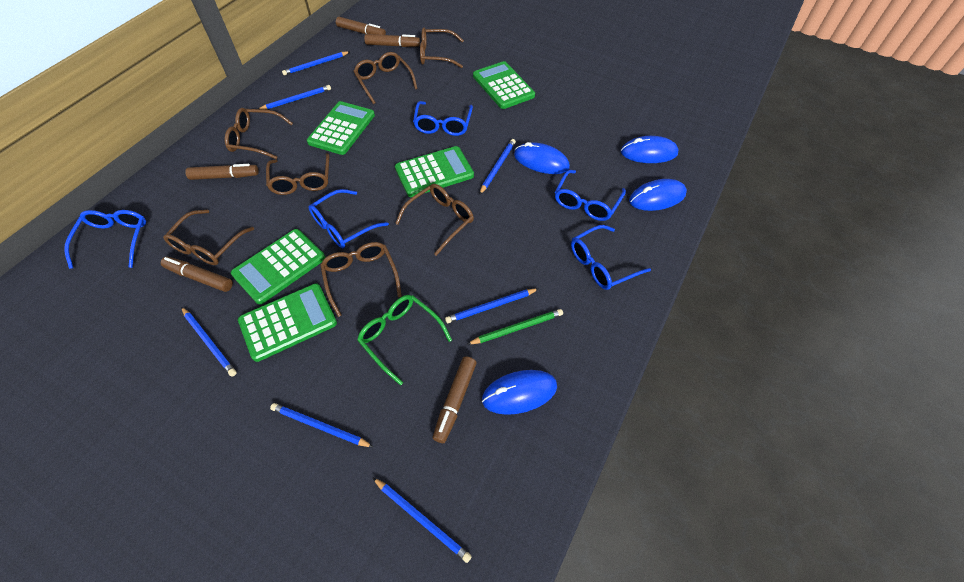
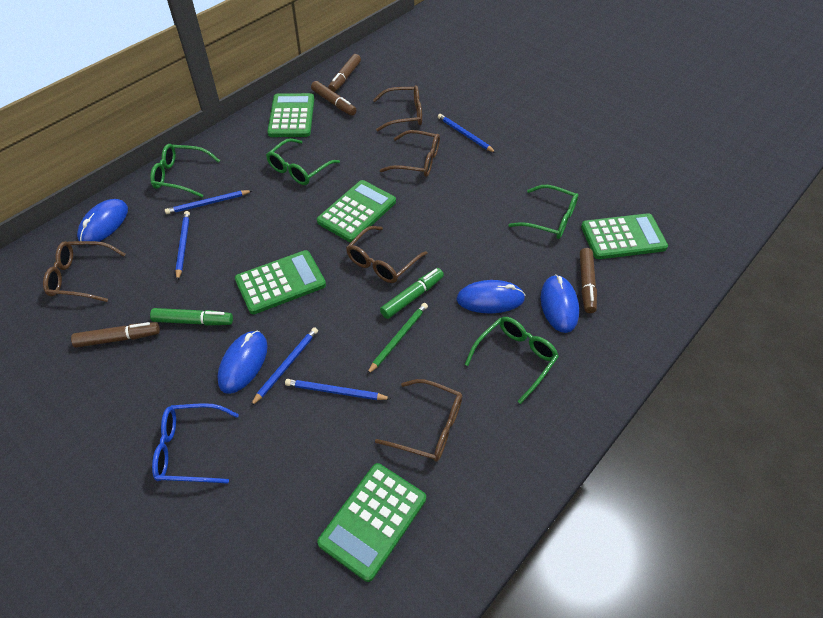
blue glasses: [64,210,146,269] [309,189,389,248] [413,101,473,136] [555,170,626,221] [571,225,651,290] = 5 -> [152,403,239,483] = 1
blue pencil: [181,307,237,376] [258,85,331,110] [270,403,373,447] [282,51,350,75] [373,478,472,563] [445,289,538,323] [479,139,516,195] = 7 -> [165,190,253,214] [175,211,190,281] [251,327,318,406] [285,379,391,400] [438,114,496,153] = 5
brown glasses: [163,210,254,265] [225,108,293,159] [266,153,329,195] [320,242,402,317] [353,52,418,104] [395,184,474,256] [420,27,464,68] = 7 -> [43,241,126,302] [346,226,428,283] [373,85,422,131] [375,379,462,462] [380,130,440,177] = 5
brown marker: [161,257,233,292] [185,164,259,180] [336,17,386,35] [364,34,420,47] [433,356,477,443] = 5 -> [71,322,160,348] [311,81,356,116] [328,54,361,92] [580,248,597,313] = 4
green glasses: [357,295,452,386] = 1 -> [150,144,220,198] [266,138,340,185] [465,317,559,404] [509,185,578,239] = 4
green marker: none = 0 -> [150,308,233,326] [380,268,444,319] = 2

